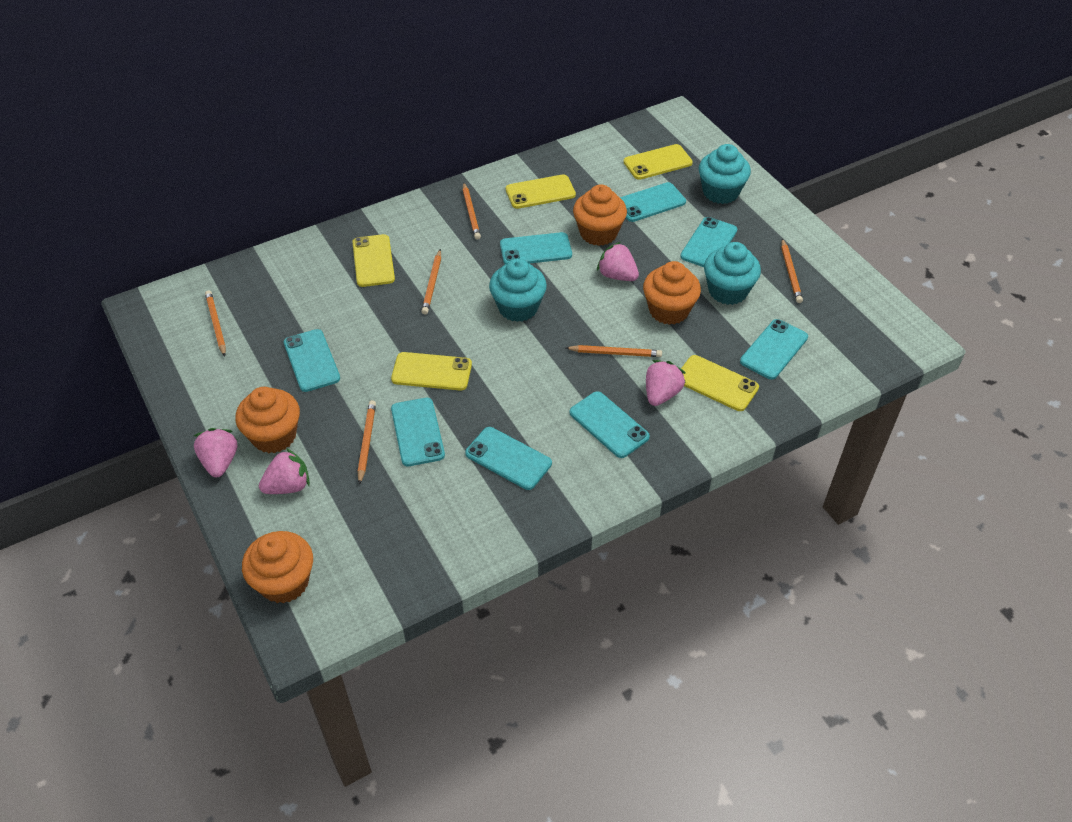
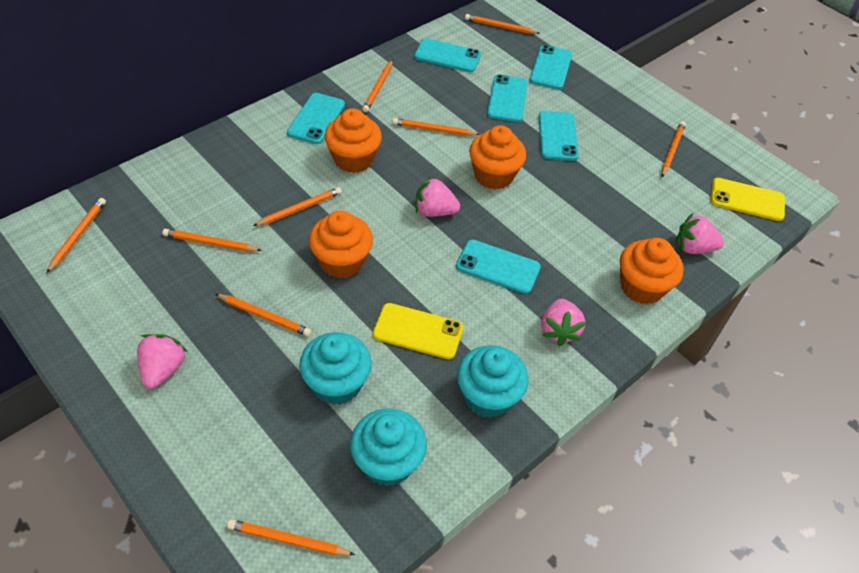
orange pencil: [205,290,226,357] [358,400,376,485] [421,249,441,314] [463,182,481,240] [566,345,662,357] [781,239,803,303] = 6 -> [47,198,106,273] [163,229,262,252] [216,294,311,336] [227,519,355,556] [253,187,342,226] [362,60,393,112] [392,118,480,136] [465,14,540,34] [662,122,686,177] = 9
turquoise phone: [284,329,340,392] [391,398,445,466] [465,427,552,490] [500,232,572,264] [569,391,650,458] [620,182,686,222] [680,217,737,267] [740,319,808,380] = 8 -> [287,93,345,144] [414,38,481,72] [456,239,541,294] [487,74,528,122] [530,45,572,89] [539,111,579,161] = 6
yellow phone: [352,234,395,287] [391,352,472,390] [506,174,576,209] [624,144,693,180] [681,355,759,411] = 5 -> [373,303,463,359] [710,178,785,221] = 2

